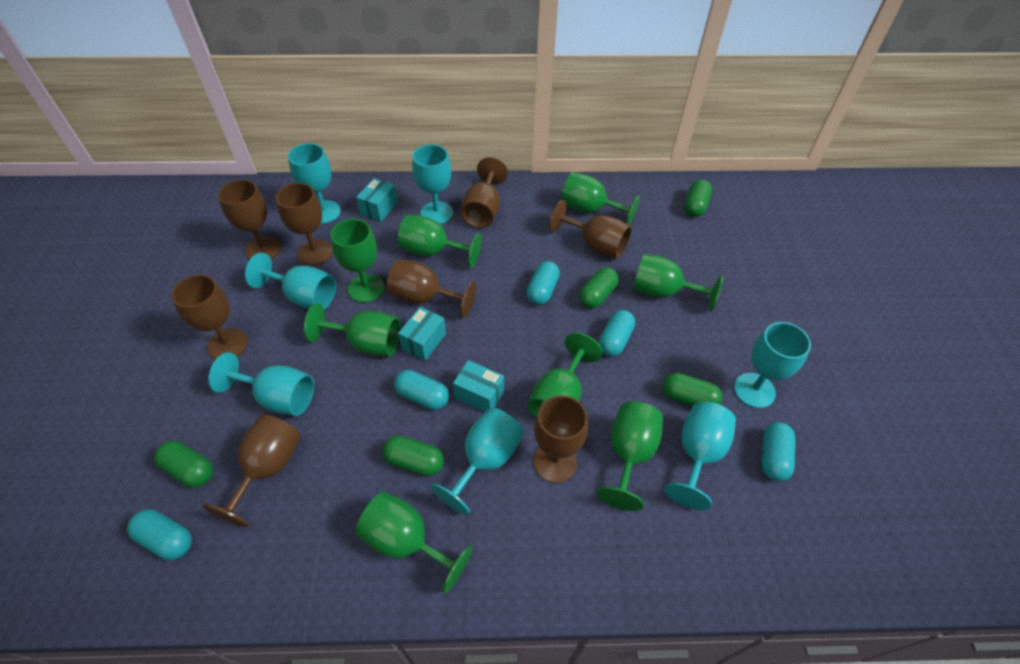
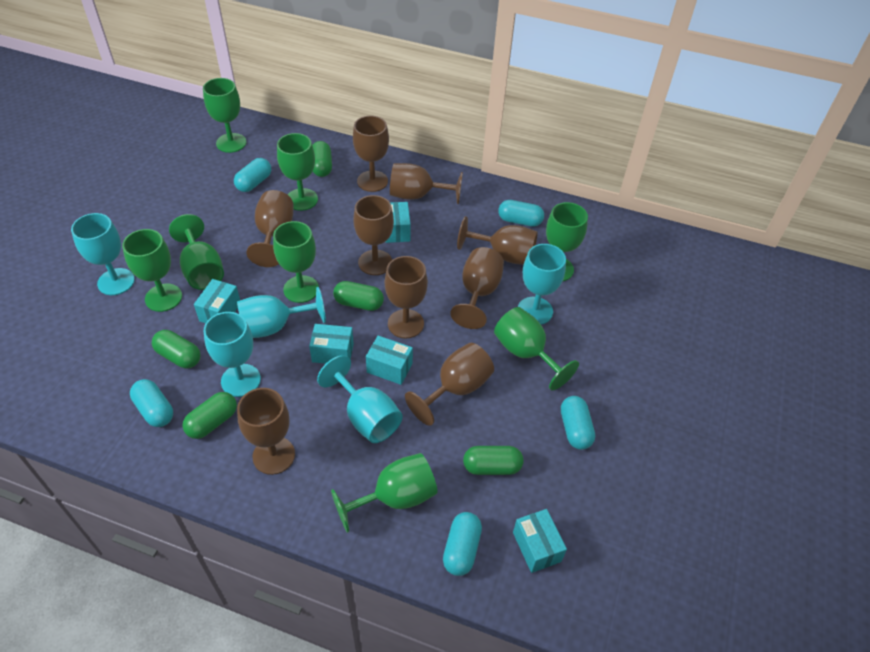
brown goblet: [171,275,248,359] [202,415,301,527] [218,179,281,259] [276,183,333,265] [387,259,476,318] [461,157,508,228] [533,395,588,483] [549,200,632,259] = 8 -> [237,388,295,475] [246,190,293,267] [353,116,389,192] [354,195,394,275] [385,256,428,338] [390,163,463,204] [405,343,494,426] [450,247,504,329] [457,216,538,265] = 9
turquoise box: [356,178,398,222] [398,307,446,361] [453,360,504,412] = 3 -> [194,279,240,323] [309,324,354,364] [366,336,413,385] [386,202,411,243] [513,509,567,573] = 5
turquoise goblet: [208,352,314,416] [245,253,336,309] [288,143,341,224] [412,144,453,224] [430,408,524,515] [664,402,736,510] [734,322,811,408] = 7 -> [71,213,135,295] [204,312,261,397] [237,287,326,338] [317,355,403,443] [518,244,566,325] = 5

